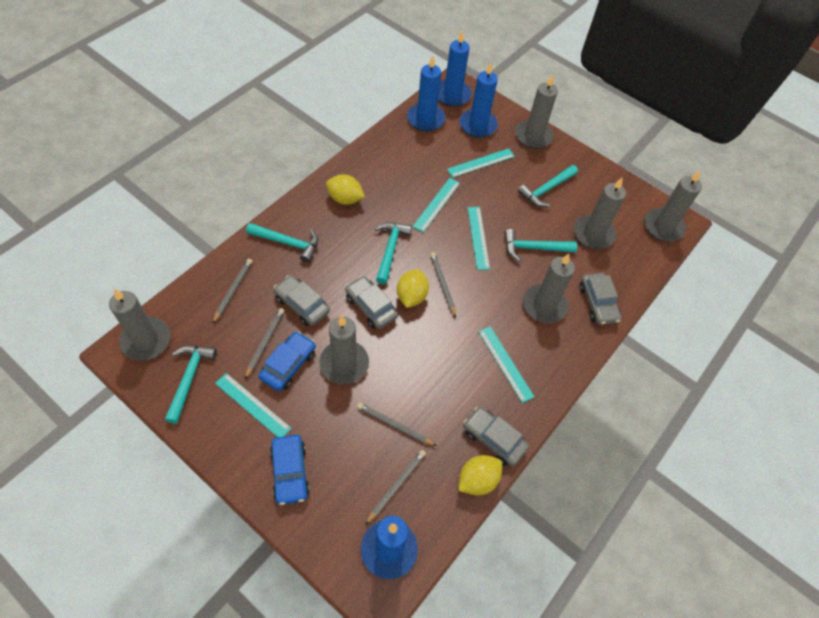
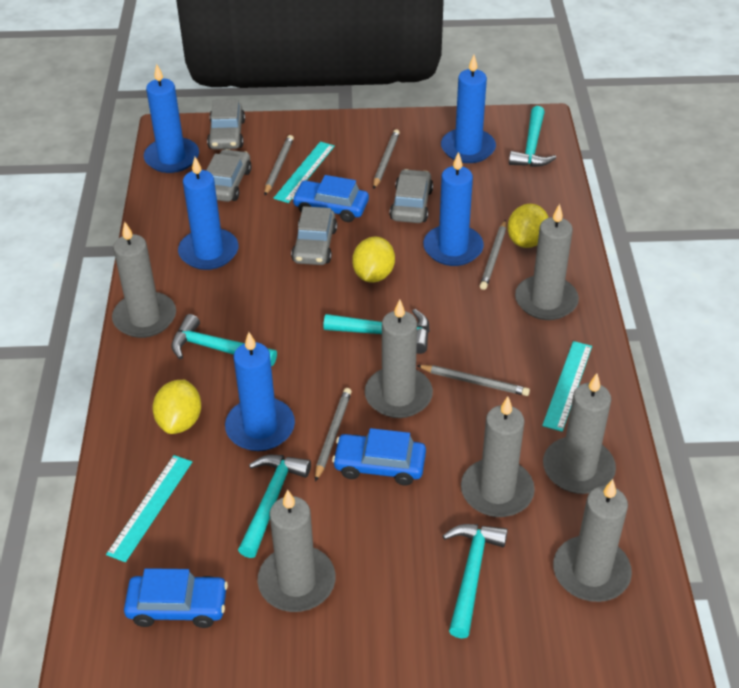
blue candle: [361,516,418,579] [407,56,446,131] [438,31,472,106] [460,63,498,138] = 4 -> [144,64,199,173] [178,157,238,270] [225,332,295,451] [423,152,484,266] [441,55,496,163] = 5
blue car: [259,331,316,391] [270,435,310,505] = 2 -> [124,568,228,628] [292,175,369,222] [332,428,426,485] = 3
grey candle: [109,289,171,361] [319,315,369,384] [515,74,558,149] [523,254,575,323] [574,178,626,249] [644,170,702,242] = 6 -> [112,222,176,338] [258,490,335,612] [365,299,433,418] [461,396,535,517] [515,204,579,320] [543,373,616,494] [553,479,632,602] = 7
turquoise ruler: [215,373,291,437] [413,178,460,232] [447,148,515,178] [468,207,490,270] [478,326,534,403] = 5 -> [106,455,192,562] [273,142,335,203] [542,341,592,432] = 3

